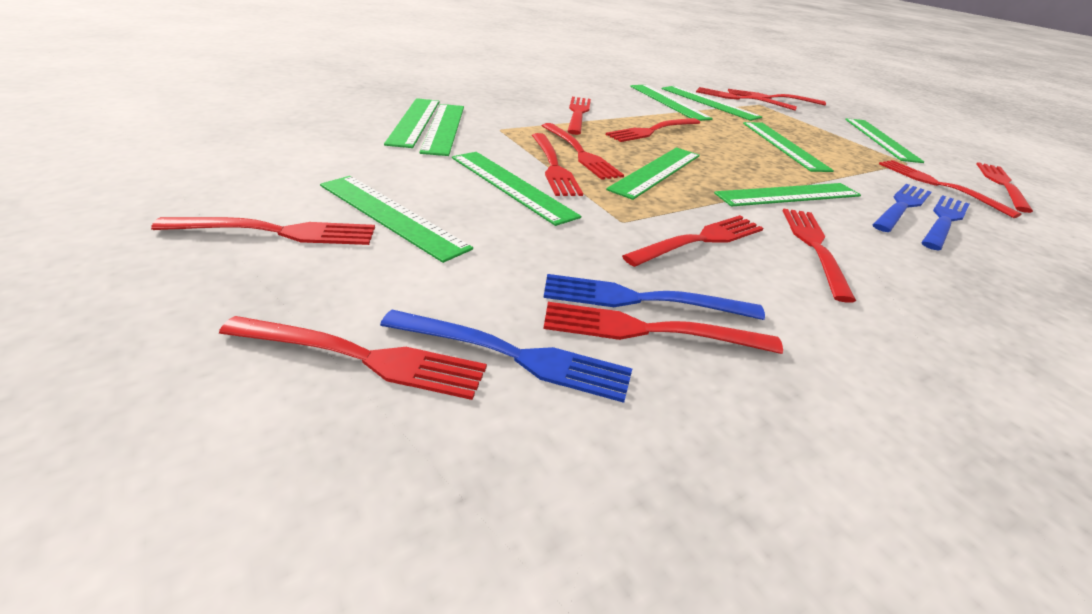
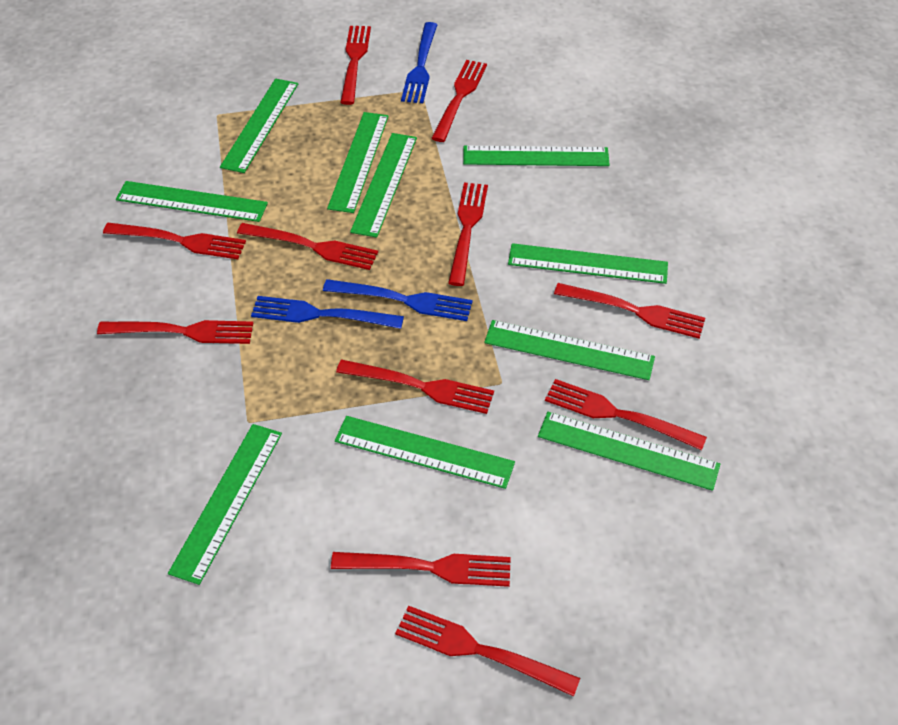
blue fork: [380,310,632,403] [543,274,765,320] [872,184,931,232] [921,195,969,251] = 4 -> [251,296,404,329] [323,279,473,321] [401,22,437,103] = 3
red fork: [151,217,375,245] [219,316,487,400] [532,133,583,196] [542,123,624,180] [543,302,783,354] [567,97,591,135] [606,118,700,142] [622,215,763,267] [696,87,797,111] [728,89,826,105] [783,209,856,303] [879,160,1022,218] [977,162,1033,213] = 13 -> [97,320,253,344] [103,223,246,259] [237,223,378,270] [331,552,511,587] [336,360,494,414] [340,26,371,105] [395,606,580,697] [431,60,487,142] [448,182,488,286] [545,379,707,450] [554,283,705,339] = 11

